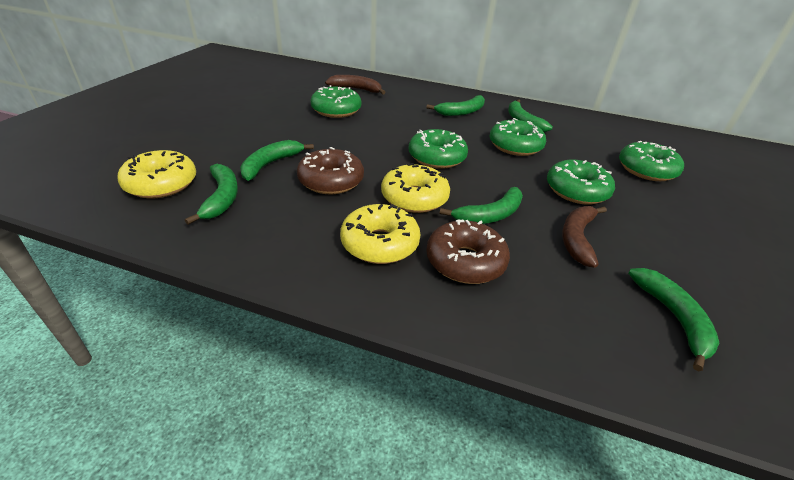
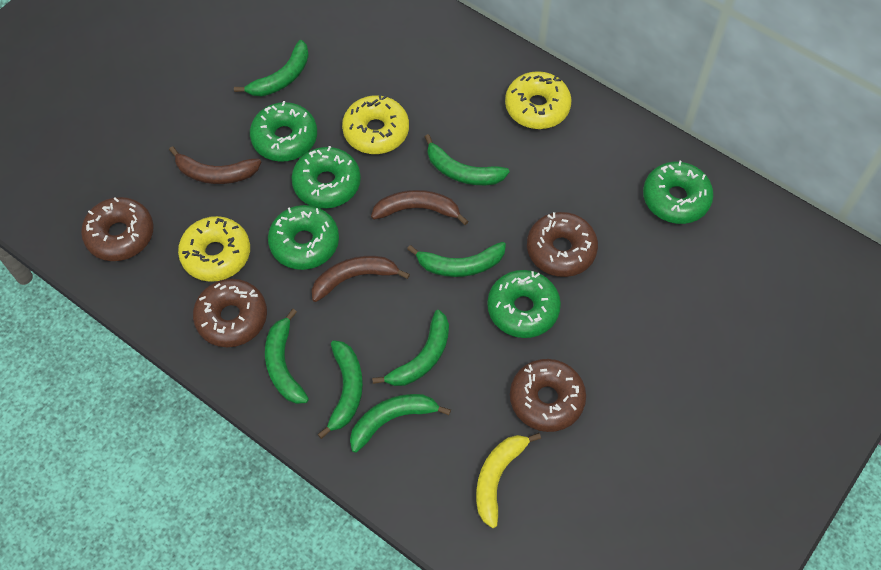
brown banana: [325,75,386,95] [562,206,607,268] = 2 -> [169,146,261,184] [312,256,410,302] [371,190,468,225] = 3
brown donut: [297,147,364,194] [426,219,510,284] = 2 -> [81,197,154,261] [193,279,267,347] [510,359,586,432] [527,212,598,277] = 4
green banana: [185,164,238,225] [240,140,314,181] [426,95,485,116] [440,187,523,224] [508,99,553,132] [628,268,719,371] = 6 -> [234,40,309,96] [265,309,309,404] [318,340,363,439] [350,394,451,453] [372,310,449,386] [407,242,506,277] [425,134,510,185] = 7
yellow banana: none = 0 -> [476,433,541,528] = 1

